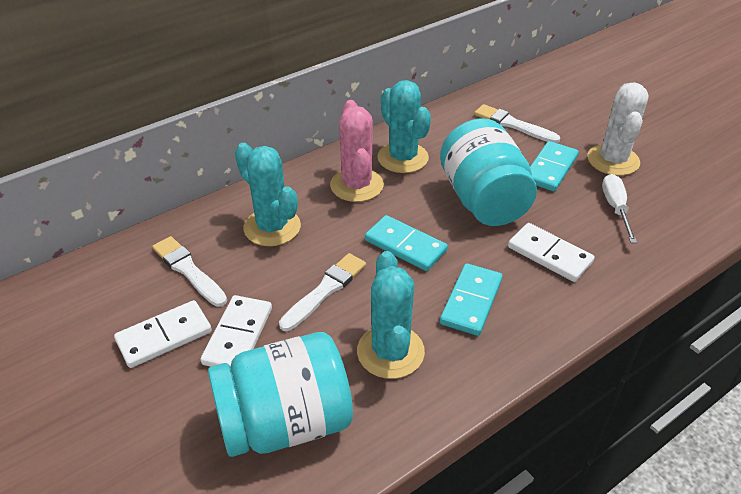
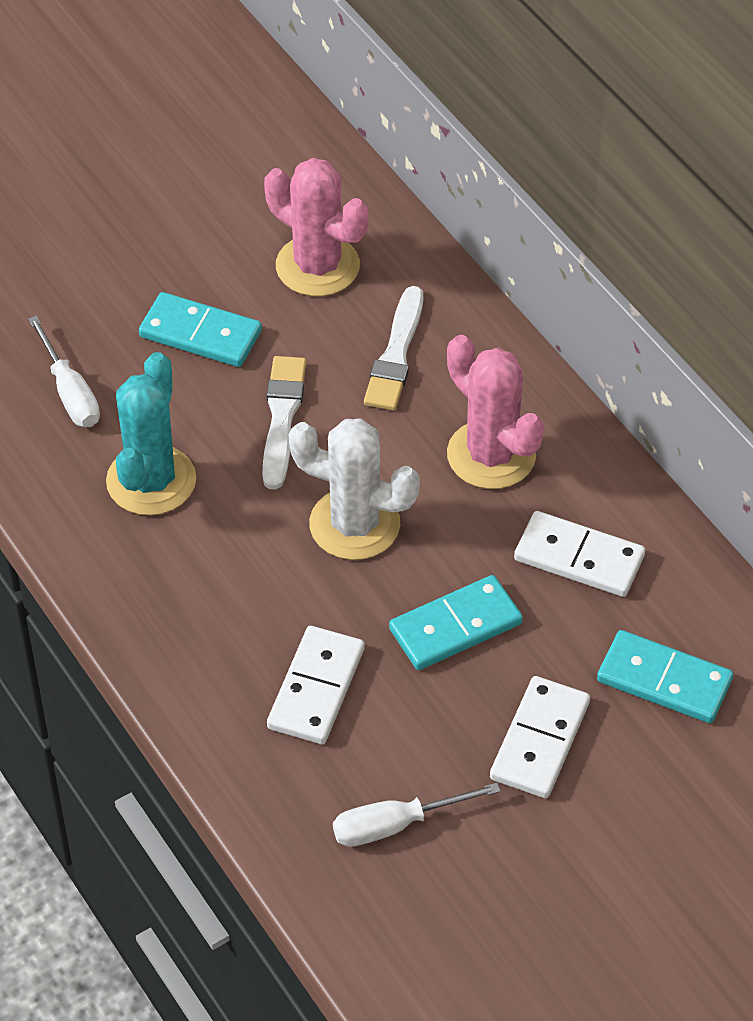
pink cactus: [330,100,384,202] = 1 -> [264,158,369,296] [447,335,544,489] = 2
turquoise cactus: [235,143,301,246] [357,251,425,379] [377,80,431,173] = 3 -> [106,352,196,515] = 1
turquoise jar: [208,332,353,457] [440,118,537,226] = 2 -> none = 0
white brush: [152,236,227,307] [279,253,366,331] [474,104,560,143] = 3 -> [262,356,306,490] [364,286,423,410] = 2
white screwdriver: [602,174,637,243] = 1 -> [28,315,100,427] [333,783,501,847] = 2

